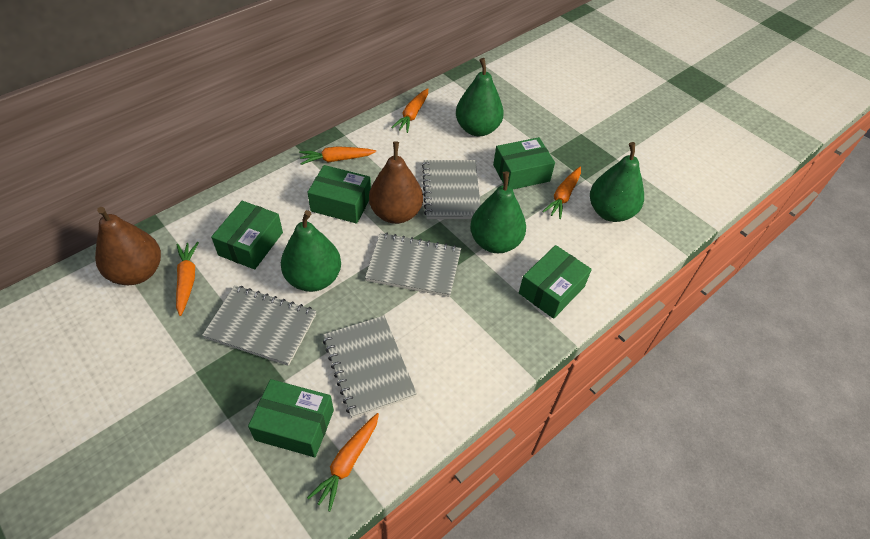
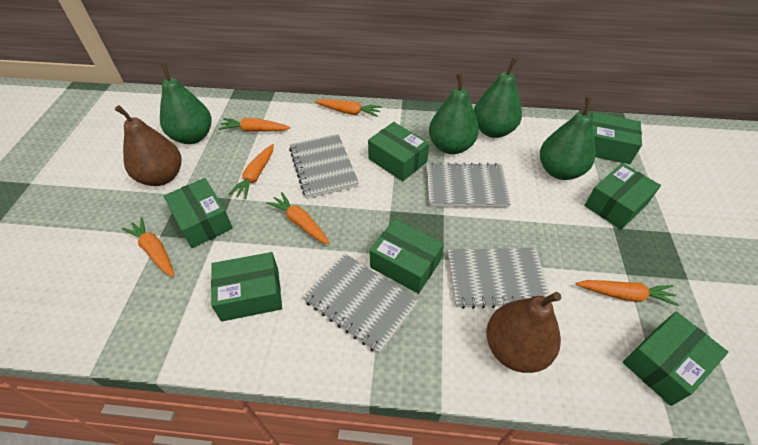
green box: [211,201,283,269] [248,379,334,457] [307,165,371,224] [493,137,555,190] [519,245,592,319] = 5 -> [164,178,233,248] [211,252,282,321] [368,122,429,181] [370,219,444,294] [584,163,661,230] [591,112,642,164] [623,311,728,406] = 7
orange carrot: [176,242,199,316] [299,146,376,165] [307,413,379,511] [391,88,428,133] [542,167,581,219] = 5 -> [122,217,174,277] [218,118,291,132] [228,144,274,199] [266,192,330,244] [315,99,382,117] [576,280,679,306] = 6

